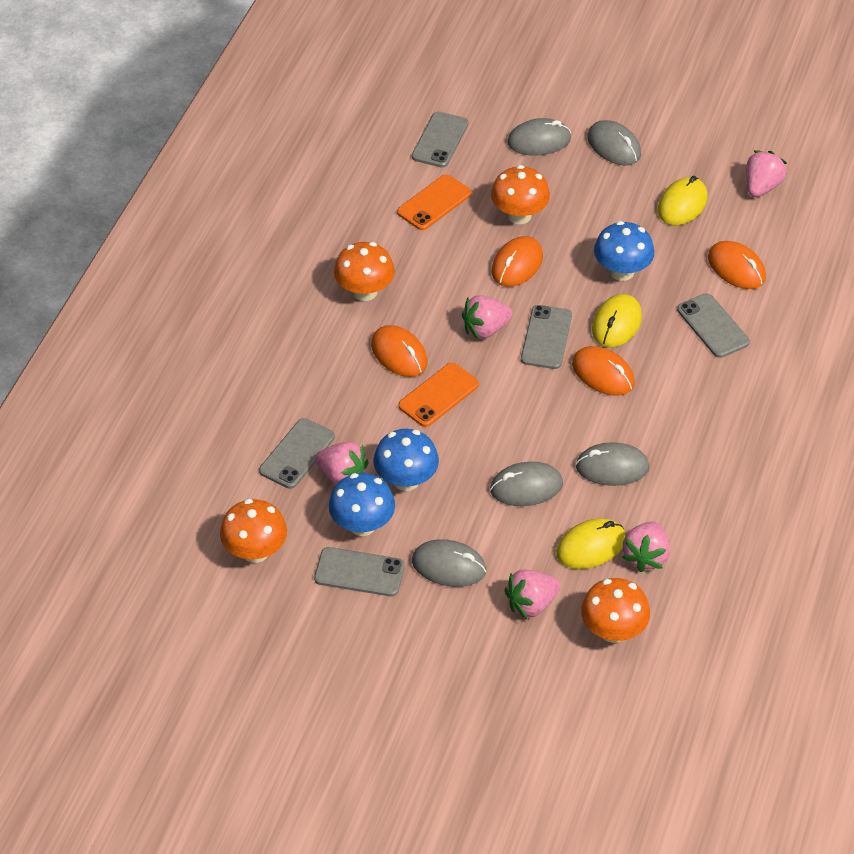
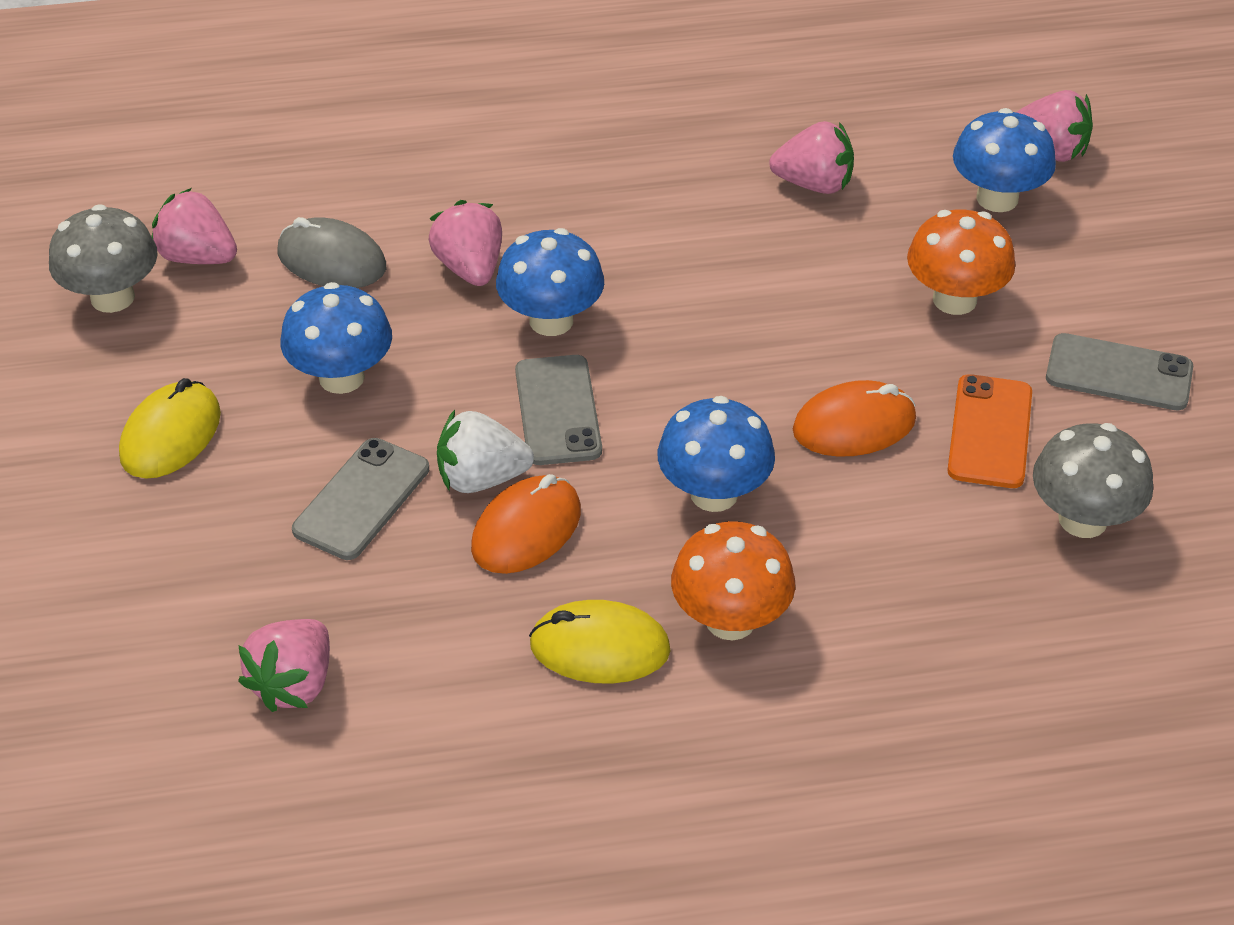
blue mushroom: [329,473,395,536] [373,429,439,491] [594,221,654,281] = 3 -> [280,282,392,394] [496,228,604,336] [658,396,775,512] [953,108,1056,212] = 4
grey mouse: [412,539,486,587] [490,462,563,506] [507,118,571,156] [575,442,649,486] [587,120,641,165] = 5 -> [278,217,386,288] = 1
grey mushroom: none = 0 -> [49,204,158,313] [1033,423,1153,538] = 2
grey phone: [259,418,335,489] [314,547,405,597] [412,111,468,168] [521,305,572,369] [677,293,750,358] = 5 -> [292,438,429,560] [515,355,602,465] [1046,333,1193,410] = 3
orange mouse: [371,325,428,377] [492,236,543,287] [572,346,635,396] [708,241,766,289] = 4 -> [471,474,581,574] [793,380,916,457] = 2
orange mushroom: [220,499,287,563] [334,242,395,301] [491,165,550,224] [581,578,650,643] = 4 -> [671,521,795,640] [907,210,1015,315] = 2
orange phone: [397,174,471,230] [398,363,479,427] = 2 -> [947,374,1032,488] = 1
white strawberry: none = 0 -> [437,410,534,493] = 1
yellow mouse: [556,518,626,569] [592,294,642,347] [658,176,708,225] = 3 -> [119,378,221,479] [529,600,671,684] = 2

